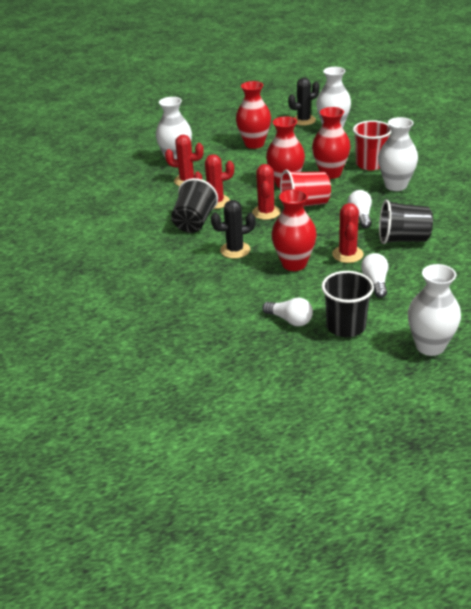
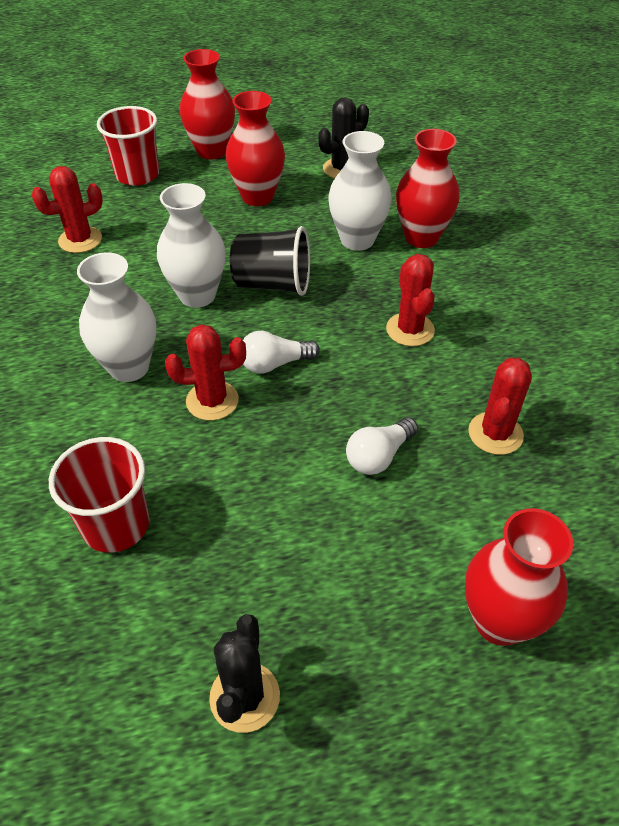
black cup: [171,178,218,233] [321,271,374,337] [379,200,433,244] = 3 -> [230,226,310,296] = 1
white light bulb: [262,298,313,326] [348,190,372,228] [361,253,388,298] = 3 -> [243,331,320,373] [346,417,418,475] = 2
white vase: [156,97,192,159] [316,67,351,128] [378,117,418,191] [408,264,461,356] = 4 -> [77,252,156,382] [157,183,226,308] [328,131,392,251] = 3

